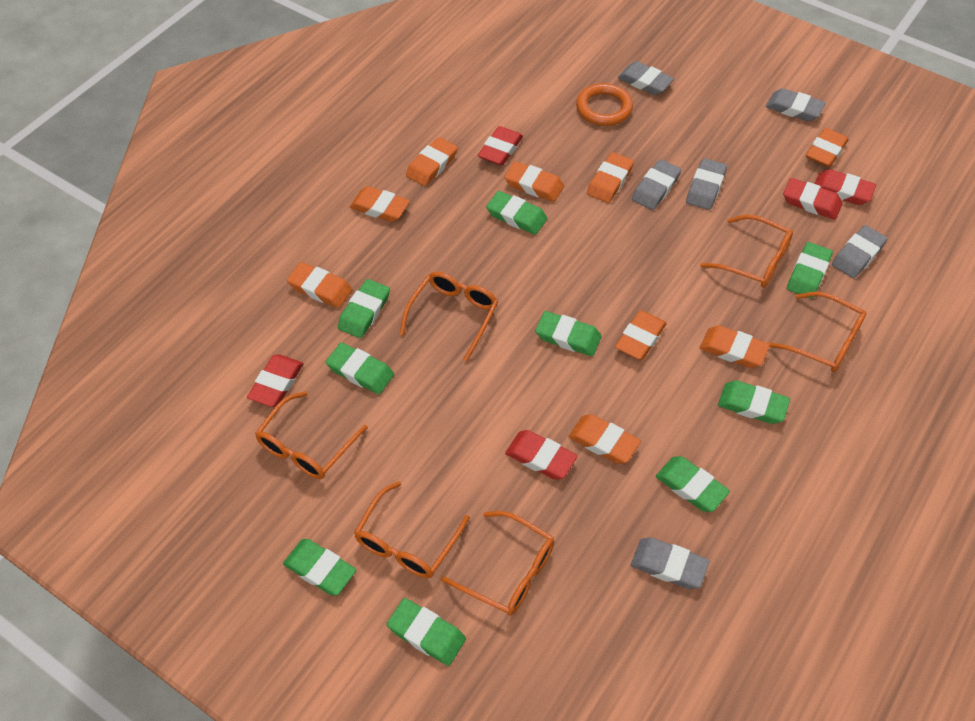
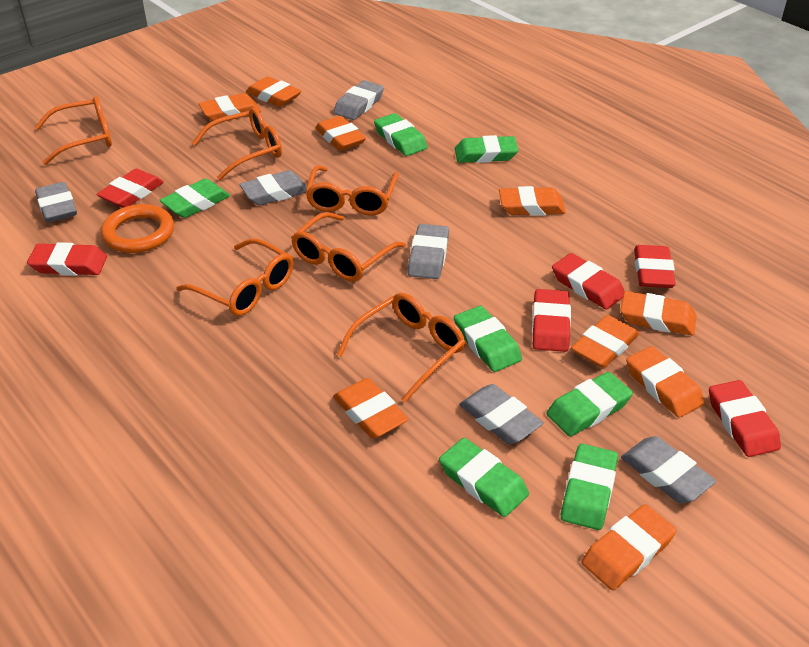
green eraser: [283,539,356,596] [326,342,394,394] [338,279,390,338] [387,598,466,666] [486,191,547,235] [535,311,602,356] [656,456,730,512] [718,380,790,424] [787,242,833,299] = 9 -> [159,179,230,218] [374,113,428,156] [439,438,529,517] [454,306,522,372] [455,135,518,163] [546,372,633,436] [561,444,618,530] = 7
red eraser: [247,354,304,407] [478,126,523,166] [505,430,578,480] [783,178,843,220] [815,169,876,205] = 5 -> [27,242,107,276] [97,169,164,208] [532,289,571,352] [552,253,624,309] [634,245,676,288] [709,380,781,457] = 6

